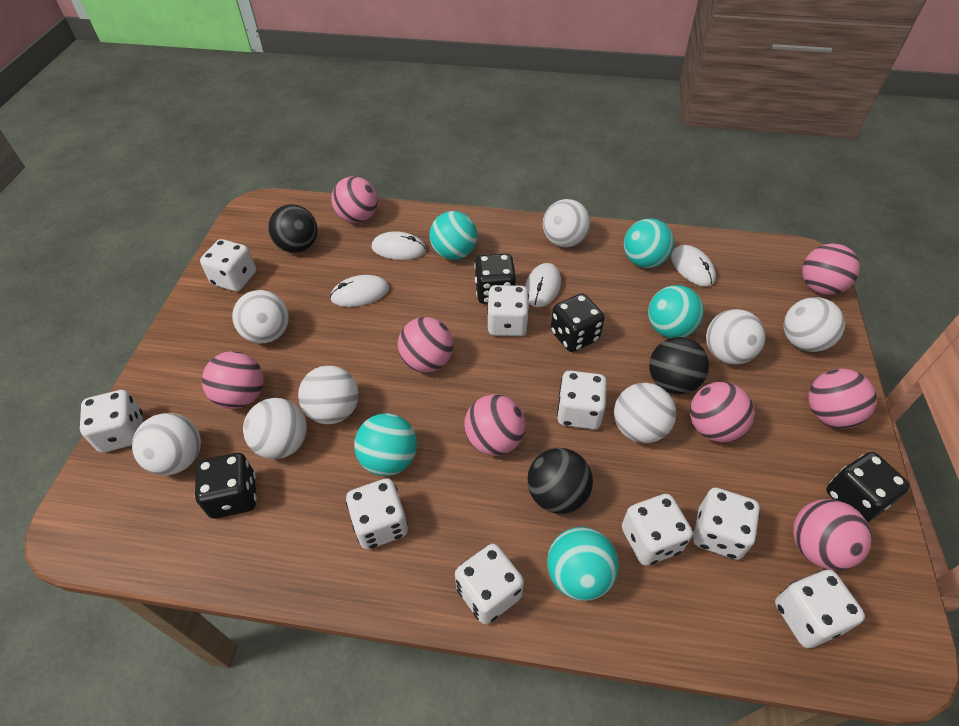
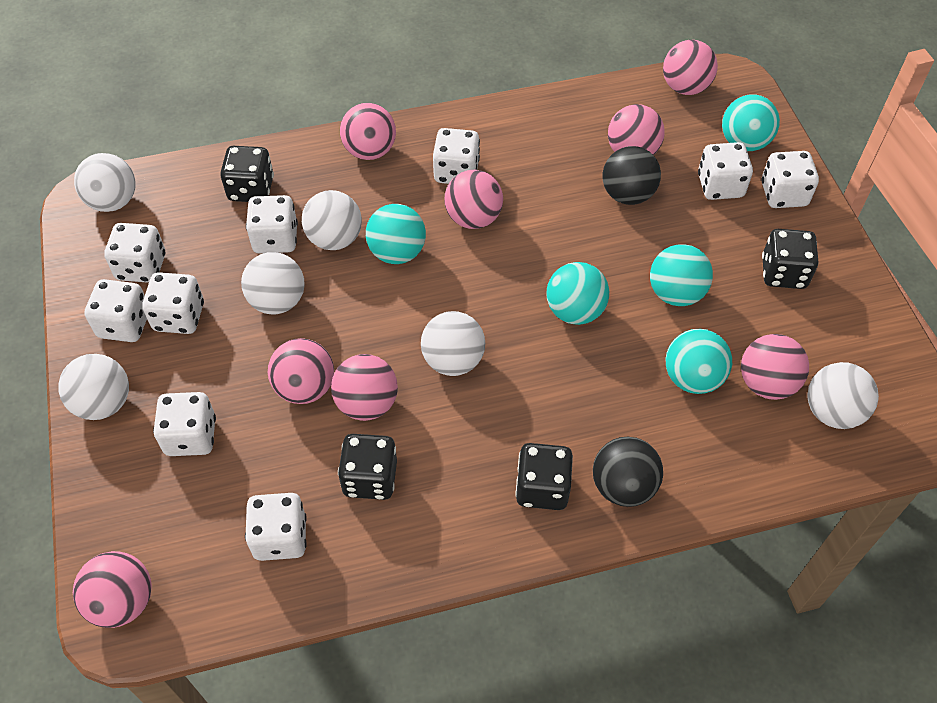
black ball: [268,204,317,253] [527,448,593,514] [649,337,709,394] = 3 -> [593,437,663,507] [603,146,661,205] = 2
white ball: [132,413,201,475] [232,290,289,344] [243,398,307,459] [298,365,359,424] [543,199,590,247] [614,383,676,443] [706,309,766,365] [783,297,845,352] = 8 -> [58,354,129,420] [74,153,135,212] [241,252,305,314] [302,190,362,250] [421,311,485,376] [807,362,879,429] = 6
white mouse: [330,275,389,307] [372,231,426,260] [525,263,561,307] [671,245,716,287] = 4 -> none = 0

